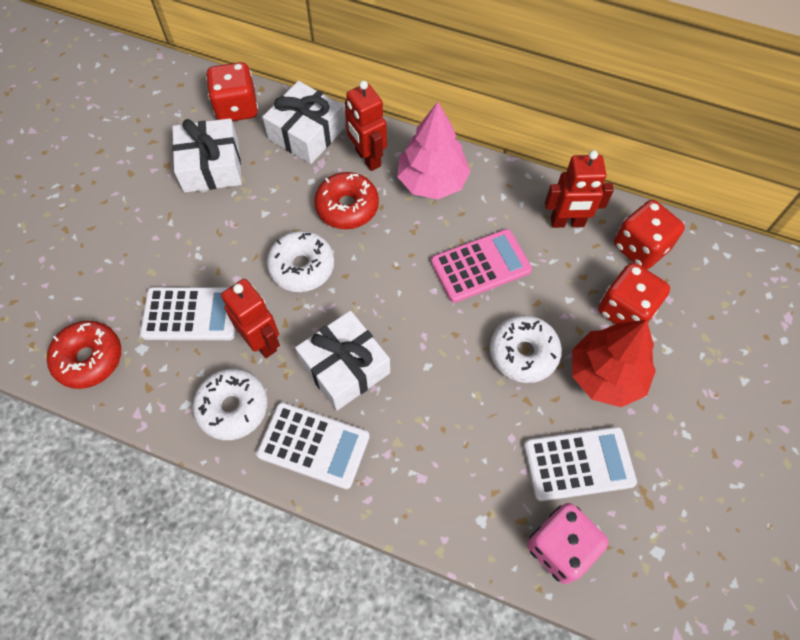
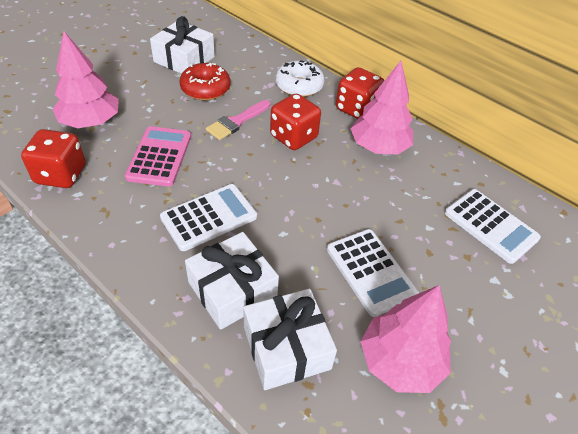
pink brush: none = 0 -> [206,100,270,140] = 1
pink dice: [527,503,609,584] = 1 -> none = 0
pink tree: [397,102,470,200] = 1 -> [52,31,119,128] [350,61,413,155] [361,285,451,393] = 3
red donut: [47,321,121,389] [314,172,379,229] = 2 -> [179,63,230,100] = 1
red robot: [221,279,280,358] [345,81,387,171] [545,150,614,228] = 3 -> none = 0
red tree: [572,320,656,407] = 1 -> none = 0
white donut: [193,369,268,440] [267,231,334,292] [490,315,562,383] = 3 -> [275,60,325,97] = 1

